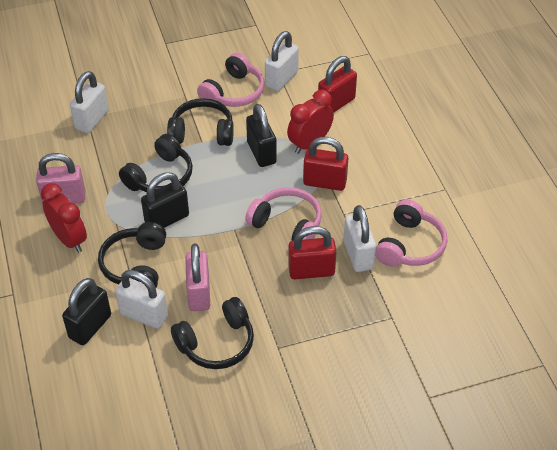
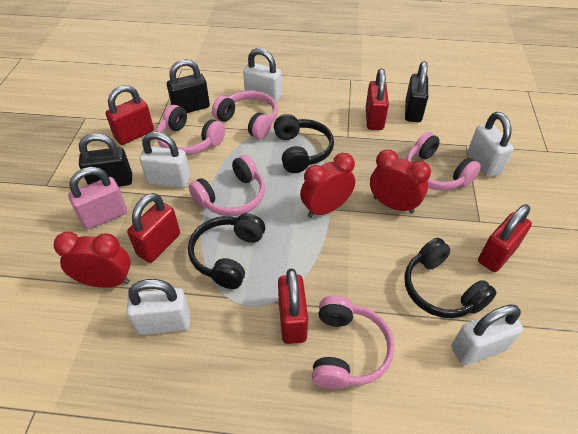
black headphones: [98,222,166,288] [119,134,193,193] [167,98,234,146] [171,297,254,369] = 4 -> [188,213,265,289] [274,114,334,173] [404,238,497,318] = 3
pink headphones: [197,52,264,107] [245,187,322,241] [375,199,447,267] = 3 -> [156,105,225,156] [189,155,265,216] [212,91,277,139] [312,296,394,389] [406,132,481,190] = 5
pink padlock: [36,153,85,204] [185,244,210,311] = 2 -> [68,167,127,230] = 1
red clock: [41,183,87,253] [287,90,334,154] = 2 -> [54,232,131,288] [300,153,355,218] [370,149,431,213] = 3
red padlock: [288,226,337,279] [303,137,348,191] [318,56,357,113] = 3 -> [106,85,154,145] [127,193,180,263] [278,268,308,344] [366,69,389,130] [478,204,532,272] = 5
white padlock: [70,71,109,133] [115,270,168,329] [265,31,299,91] [344,205,376,272] = 4 -> [127,279,190,335] [139,132,190,188] [243,48,282,103] [451,304,523,365] [468,112,514,177] = 5

